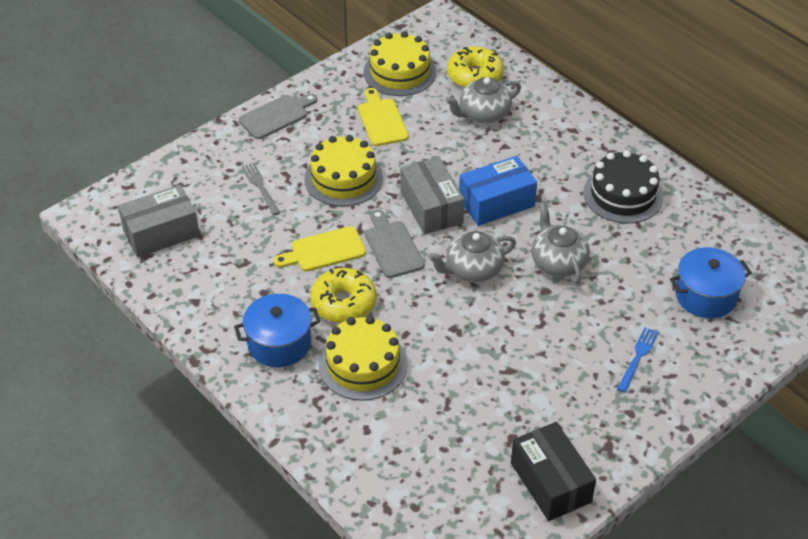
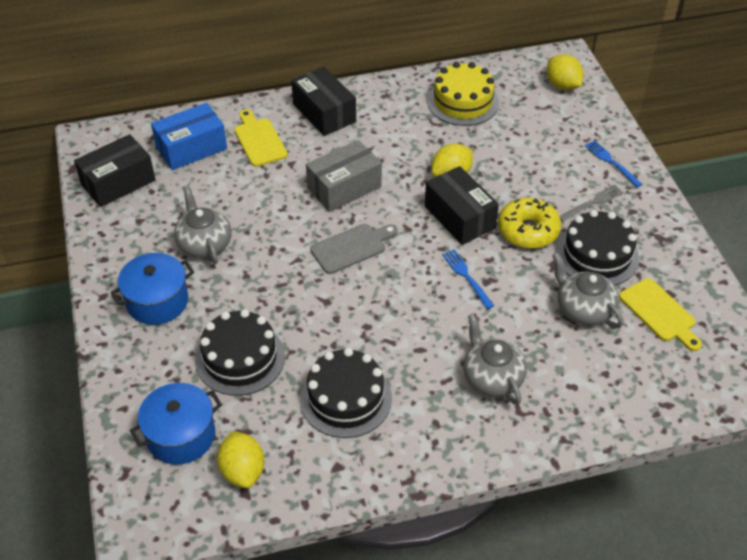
black box: [511,422,596,521] = 1 -> [74,134,155,207] [291,66,356,136] [425,166,499,245] = 3
black cake: [583,150,663,223] = 1 -> [195,309,285,396] [300,348,392,438] [556,210,639,286] = 3
blue fork: [617,327,659,393] = 1 -> [442,249,494,309] [585,140,642,187] = 2
grey box: [118,185,200,258] [400,157,464,234] = 2 -> [306,140,382,212] = 1
grey cutting board: [239,93,317,139] [365,210,424,278] = 2 -> [310,224,398,274] = 1
yellow cake: [304,135,383,207] [319,316,408,401] [364,31,436,96] = 3 -> [427,62,499,126] = 1
yellow donut: [310,268,377,323] [447,46,504,88] = 2 -> [498,198,561,249] = 1
yellow lemon: none = 0 -> [217,431,264,488] [431,143,473,177] [547,54,584,90] = 3

